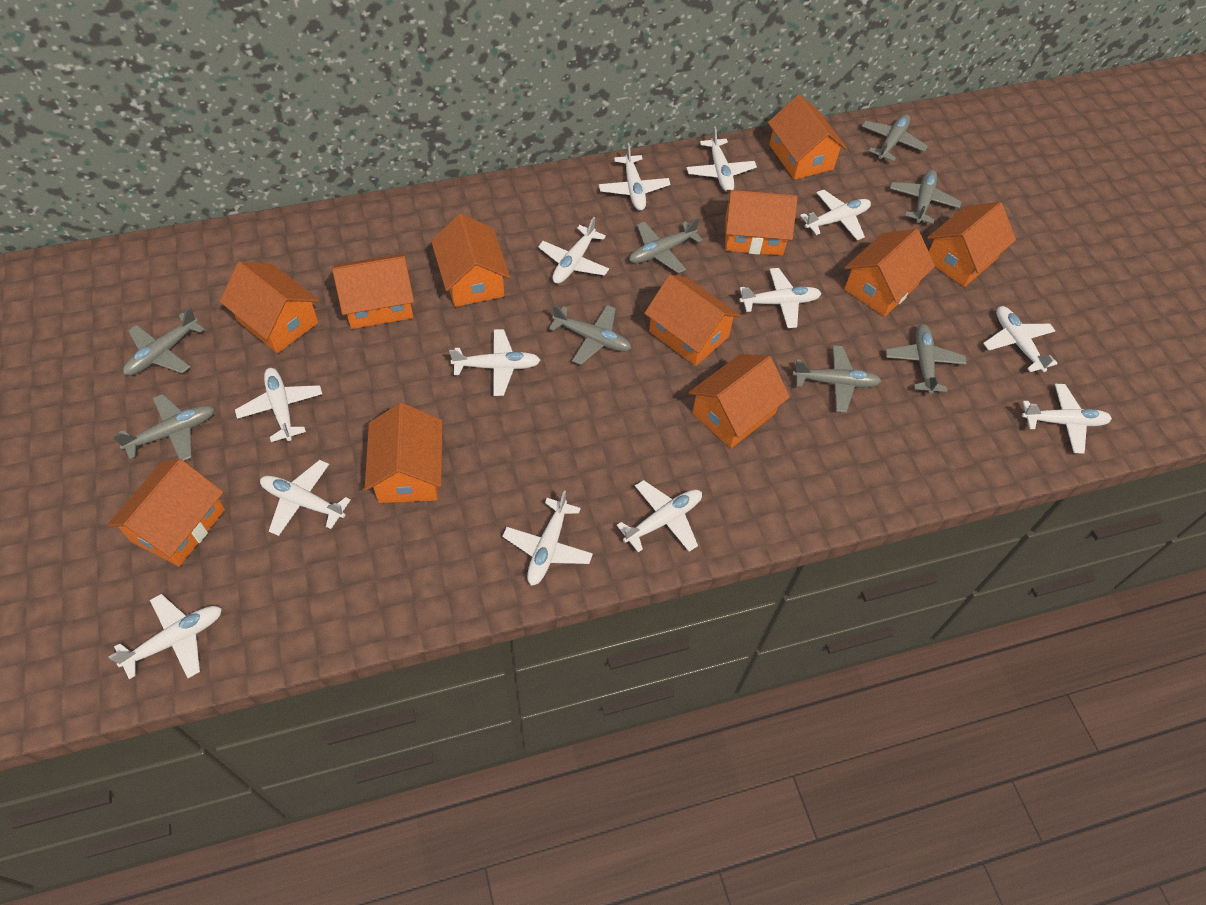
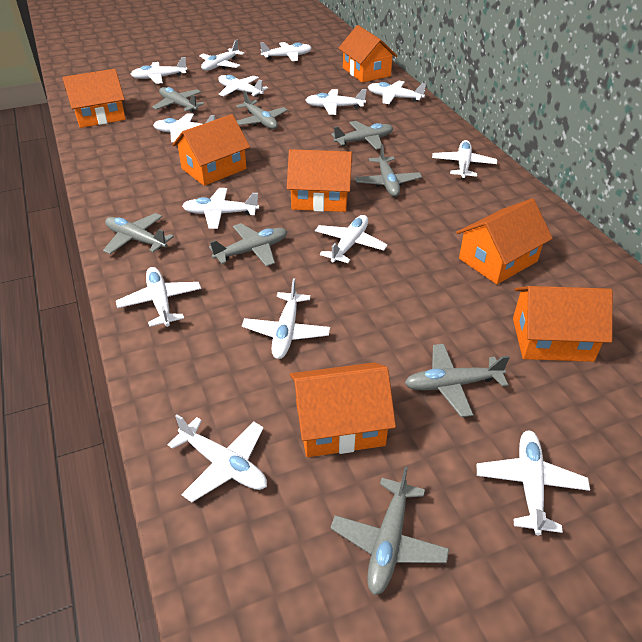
orange house: [107,459,225,566] [220,261,319,353] [332,253,414,329] [365,403,443,503] [431,214,510,307] [644,275,741,366] [688,354,790,448] [725,190,798,256] [768,94,847,180] [844,229,935,317] [927,202,1016,287] = 11 -> [62,69,126,128] [172,114,250,186] [287,149,352,212] [290,362,396,457] [339,25,397,83] [456,198,553,284] [513,286,613,362] = 7
white plane: [109,594,222,679] [235,368,322,442] [260,460,351,536] [449,329,541,396] [502,490,593,586] [538,217,609,284] [599,143,671,211] [617,480,702,552] [687,126,757,191] [739,268,822,328] [800,190,871,240] [983,306,1058,372] [1022,384,1112,454] = 13 -> [116,267,201,327] [130,57,187,84] [153,113,215,142] [167,415,267,502] [182,188,259,229] [199,40,245,71] [218,75,268,97] [242,278,330,359] [260,42,312,61] [305,89,367,115] [315,215,388,263] [368,81,426,104] [432,140,497,179] [477,431,590,535] = 14

